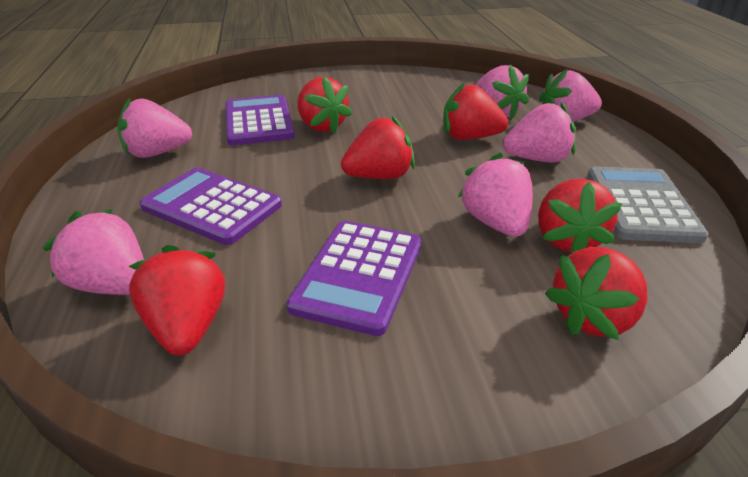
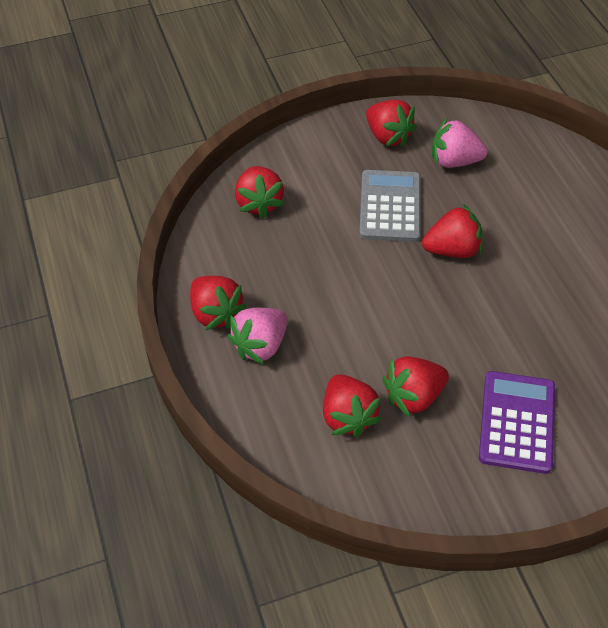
pink strawberry: [43,209,144,295] [117,98,192,158] [458,153,533,237] [476,64,529,120] [503,102,576,163] [539,69,602,122] = 6 -> [227,308,288,364] [432,119,488,168] = 2
purple calculator: [139,168,282,245] [225,95,295,145] [286,221,422,336] = 3 -> [479,371,555,474] = 1

